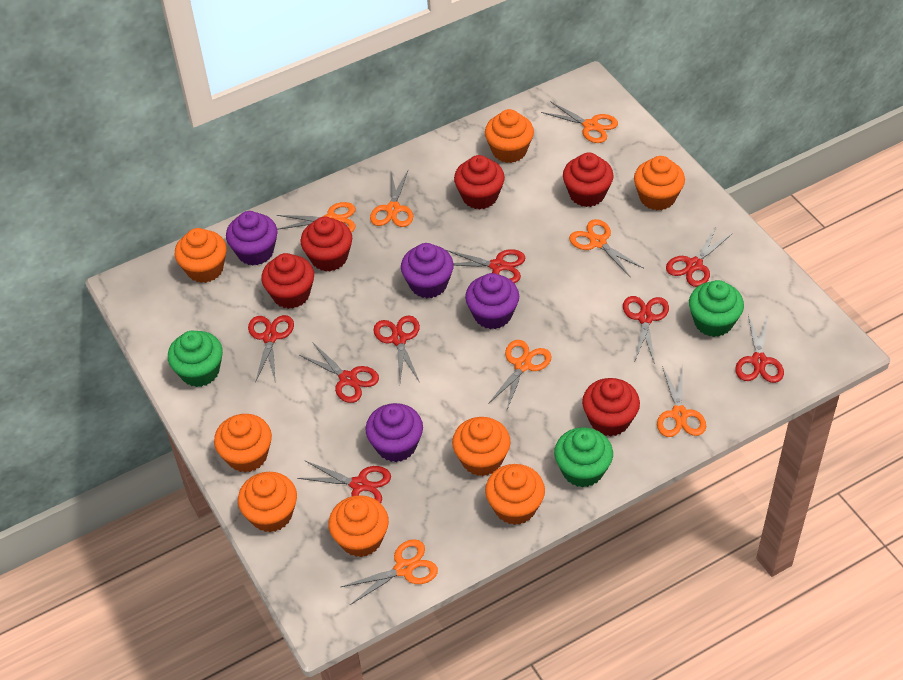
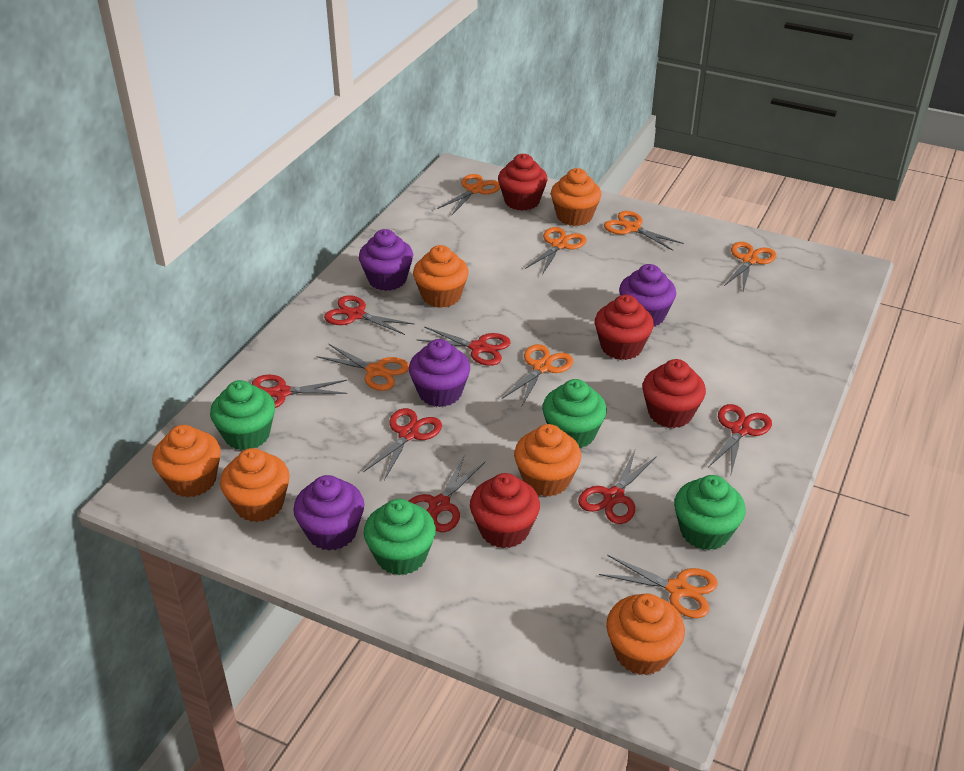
green cupcake: [168,331,223,387] [554,427,613,488] [689,280,744,337] = 3 -> [210,380,275,451] [364,499,436,575] [542,379,607,448] [674,475,745,550] = 4
orange cupcake: [174,228,227,283] [214,414,272,472] [238,472,297,532] [328,495,389,557] [452,417,511,476] [485,109,534,163] [485,464,545,525] [634,156,685,210] = 8 -> [152,425,221,497] [220,448,290,522] [413,245,469,308] [514,424,581,497] [551,168,601,226] [606,593,685,675] = 6
red cupcake: [261,253,314,309] [300,216,352,271] [454,155,505,209] [563,153,614,207] [582,378,640,436] = 5 -> [470,473,540,548] [498,154,548,211] [595,295,654,360] [642,359,706,428] = 4
red scissors: [248,315,294,383] [297,461,391,503] [299,342,379,403] [374,315,420,381] [446,249,525,283] [623,296,669,364] [666,227,732,287] [735,315,784,383] = 8 -> [252,375,347,408] [324,295,414,335] [363,408,442,480] [409,455,485,532] [417,326,511,366] [578,450,657,524] [708,404,772,474] = 7

